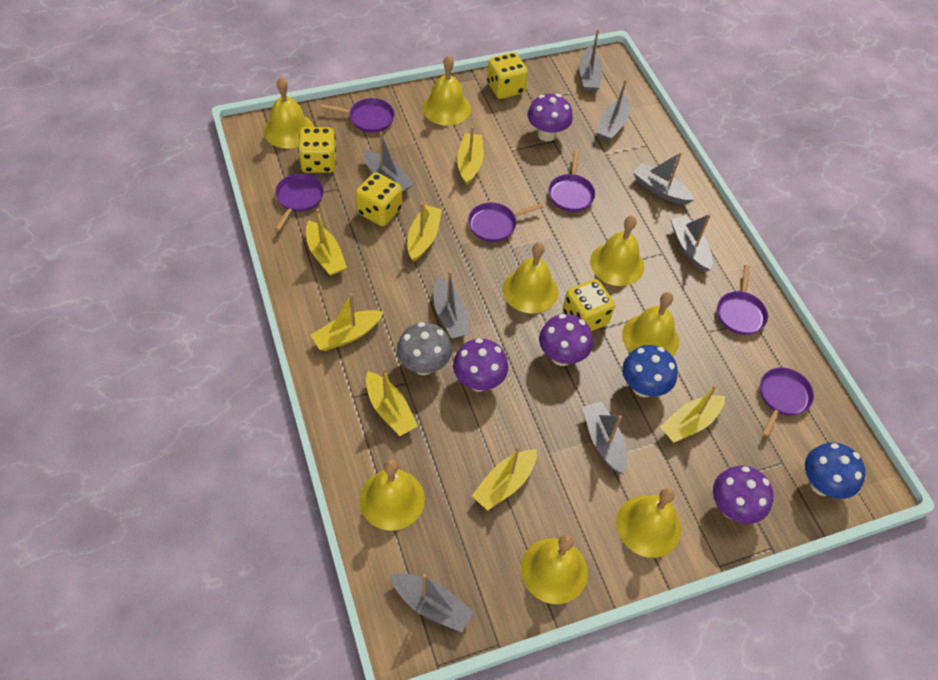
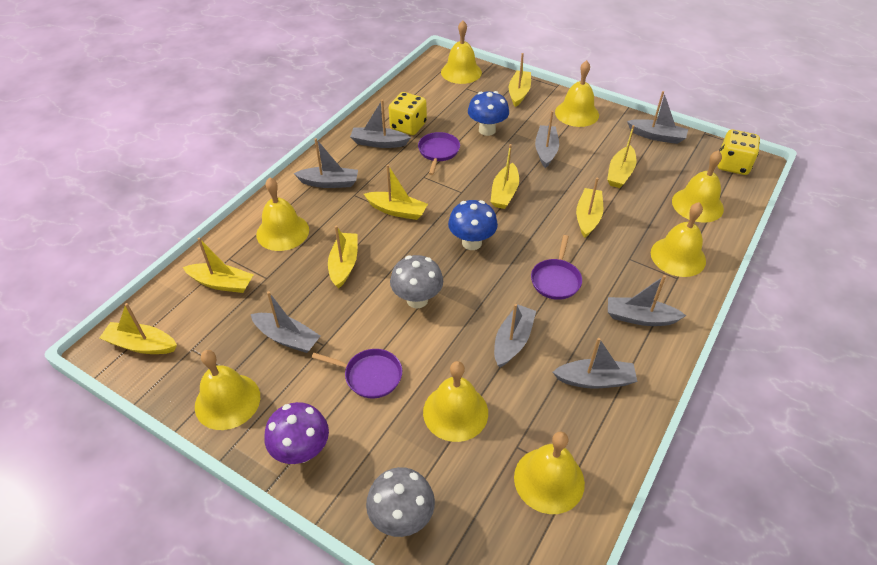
grey mushroom: [397,322,452,375] = 1 -> [366,467,435,537] [390,255,443,309] = 2
purple mushroom: [453,338,508,391] [527,94,573,142] [539,314,593,366] [713,466,773,524] = 4 -> [264,402,329,464] = 1
purple pan: [275,173,324,231] [321,98,395,133] [468,202,544,242] [549,150,595,212] [717,265,768,335] [760,367,814,437] = 6 -> [312,349,402,398] [418,132,460,175] [531,235,582,300] = 3
yellow boat: [306,209,347,276] [311,294,383,351] [366,368,418,436] [407,203,442,262] [457,126,484,185] [472,446,537,511] [660,385,725,443] = 7 -> [99,303,177,354] [183,238,254,293] [328,226,358,289] [364,165,428,220] [491,144,519,209] [509,53,531,107] [576,178,603,238] [607,125,636,188] = 8
yellow dice: [298,127,336,173] [356,172,402,226] [487,52,528,99] [563,279,615,331] = 4 -> [389,92,427,135] [717,130,760,175] = 2

